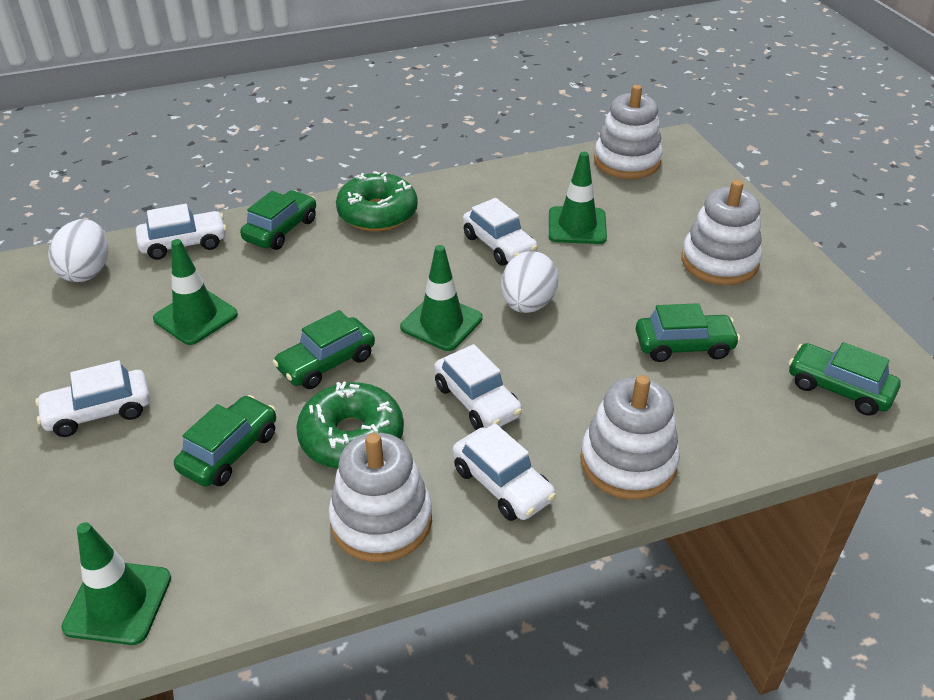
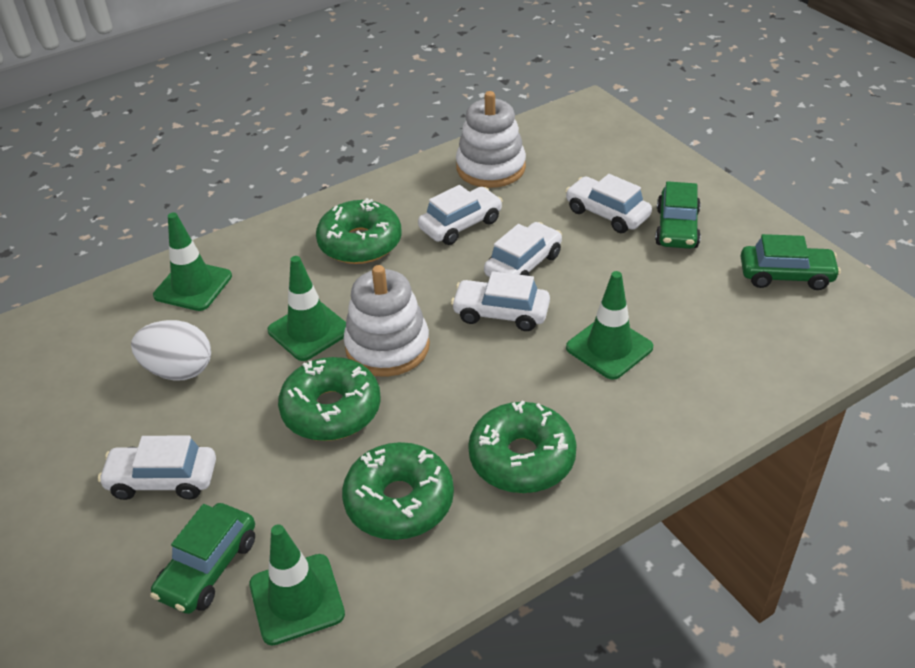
green car: [174,395,276,487] [240,190,316,250] [273,310,375,389] [636,303,740,362] [788,342,901,416] = 5 -> [150,503,255,614] [655,181,701,249] [741,234,841,290] = 3
green donut: [296,381,404,469] [336,171,418,231] = 2 -> [278,357,381,441] [316,198,402,264] [342,442,454,540] [468,400,577,493] = 4
white egg: [48,219,108,282] [501,251,558,313] = 2 -> [131,320,211,381] = 1
white stacking toy: [328,433,432,562] [580,375,680,499] [594,85,663,179] [681,180,762,285] = 4 -> [344,265,430,377] [456,91,526,188] = 2

